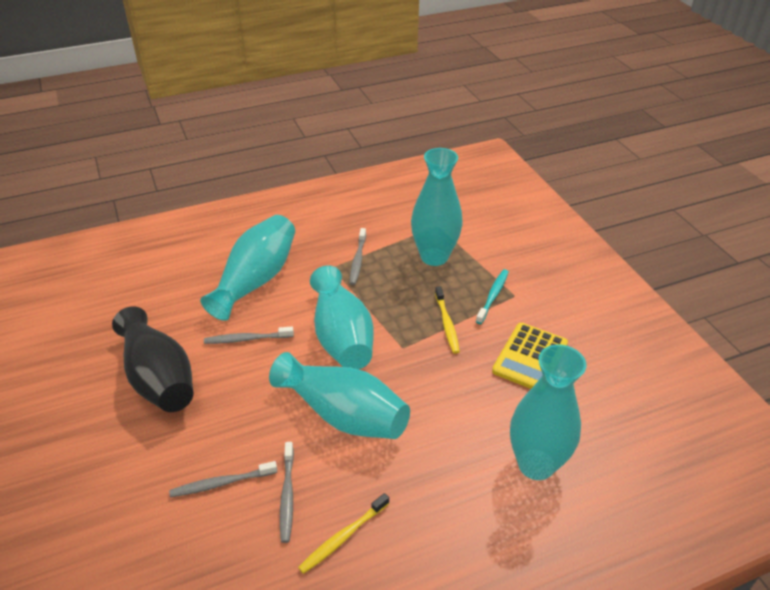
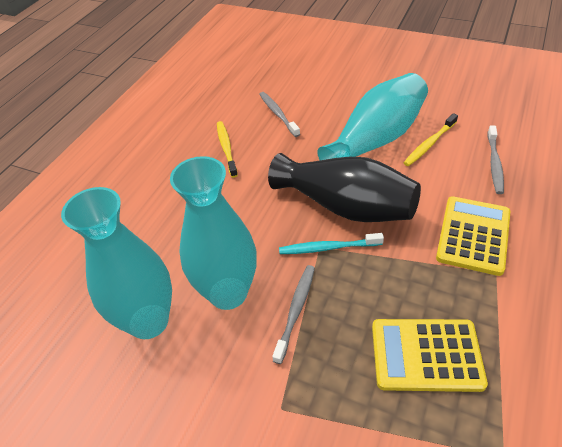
grey toothbrush: [169,461,277,497] [204,327,294,344] [280,442,294,543] [350,228,366,285] = 4 -> [259,92,300,137] [272,265,315,364] [487,125,504,194] = 3
turquoise vase: [200,215,295,321] [269,352,410,439] [310,265,374,370] [411,148,463,266] [510,345,587,480] = 5 -> [61,187,172,339] [170,156,257,310] [317,73,428,160] = 3
yellow calculator: [492,323,568,389] = 1 -> [372,319,488,392] [436,197,510,276] = 2

